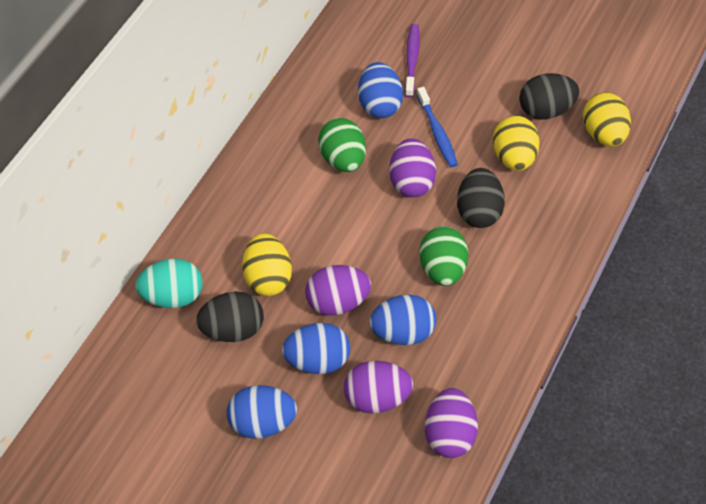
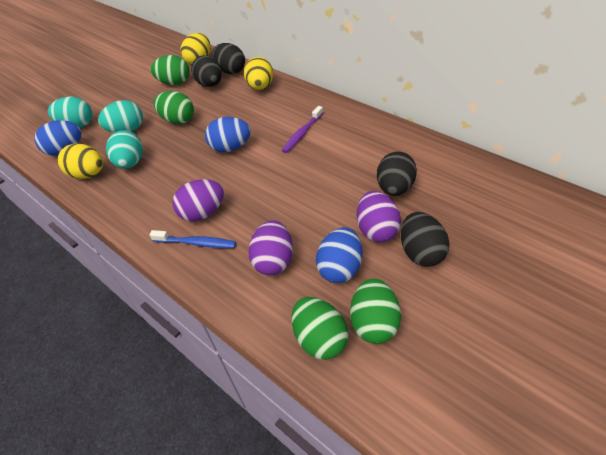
black egg: [196,292,264,342] [457,168,505,228] [519,73,579,120] = 3 -> [191,55,222,87] [212,43,245,74] [377,152,417,196] [401,212,449,267] = 4
blue egg: [227,385,297,439] [282,323,350,374] [358,62,403,118] [369,295,437,345] = 4 -> [34,120,81,156] [205,117,251,152] [316,227,362,283] = 3
green egg: [318,118,366,172] [419,226,468,286] = 2 -> [150,55,190,85] [154,91,194,124] [292,297,348,360] [350,278,401,344] = 4
purple egg: [305,265,371,315] [344,361,413,413] [389,139,436,197] [425,388,478,458] = 4 -> [173,179,224,221] [248,220,293,275] [357,191,401,243] = 3
turquoise egg: [135,259,203,308] = 1 -> [48,97,92,128] [98,100,143,133] [106,130,143,169] = 3

